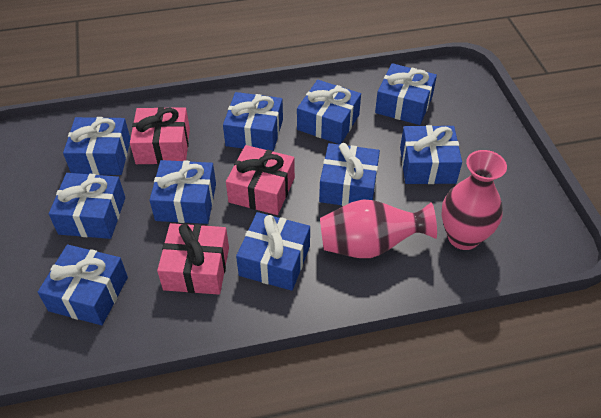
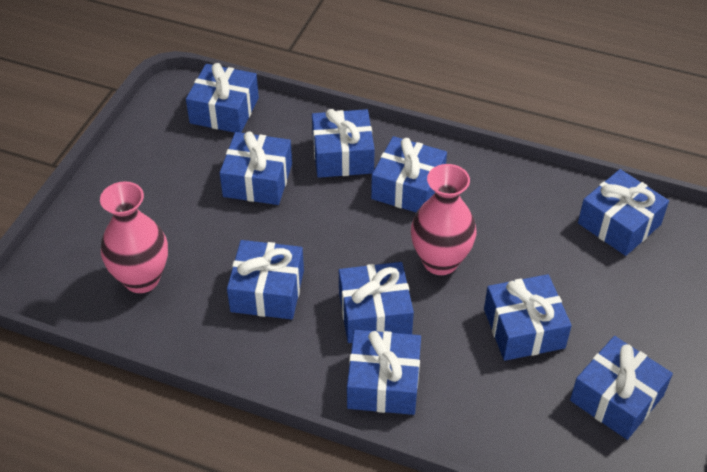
pink gift: [130,107,190,164] [157,223,229,295] [226,145,295,215] = 3 -> none = 0

